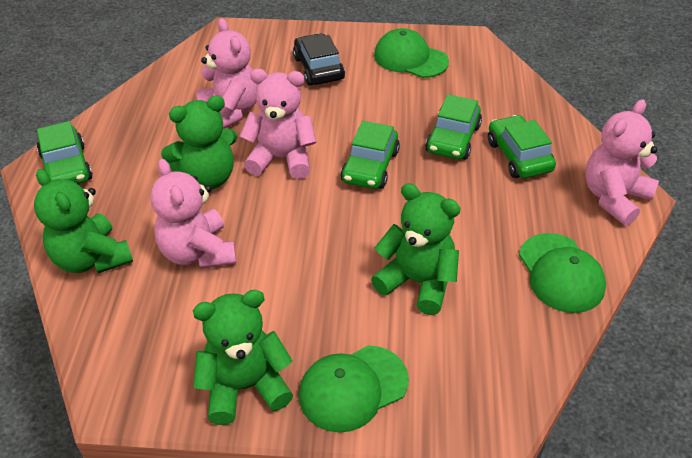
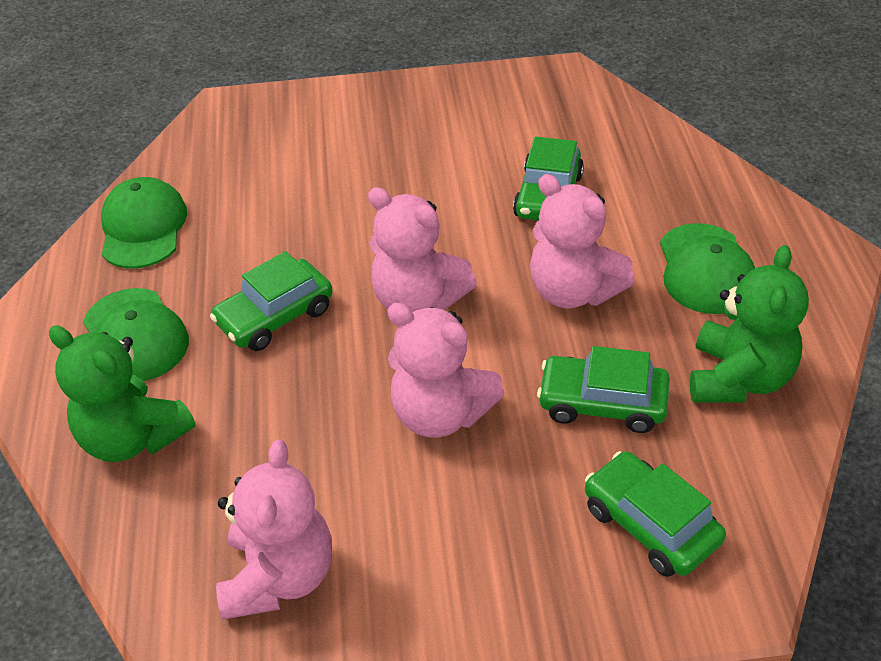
black car: [293,33,345,85] = 1 -> none = 0
green teddy bear: [34,169,133,273] [161,95,237,189] [193,290,293,425] [371,183,460,315] = 4 -> [49,325,196,462] [690,245,809,403] = 2

